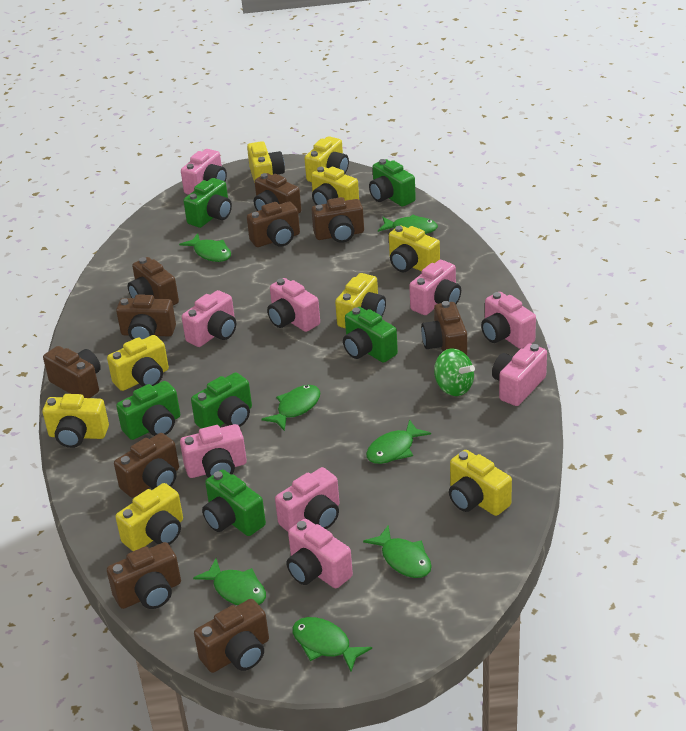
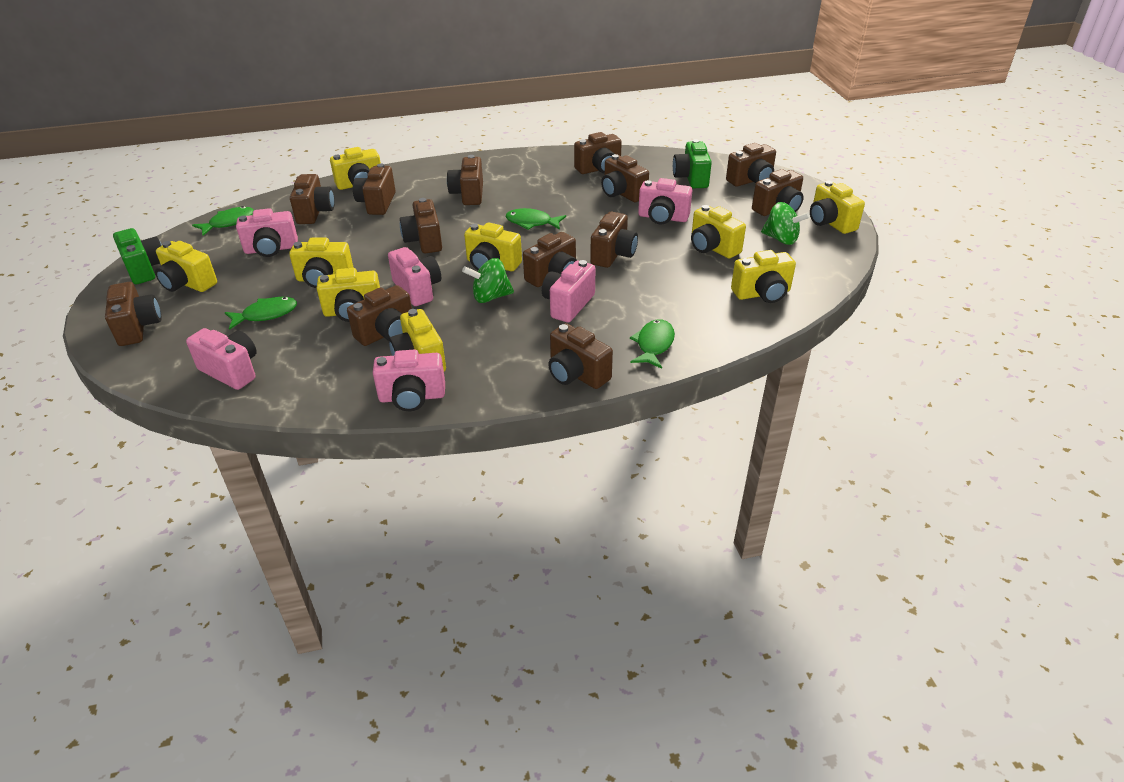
brown camera: [43,346,101,398] [107,542,181,609] [114,433,179,498] [116,295,176,340] [128,257,179,306] [194,599,269,673] [247,202,300,247] [254,173,301,214] [312,197,364,243] [421,301,467,355] = 10 -> [105,282,162,346] [290,174,335,224] [347,285,412,346] [353,163,396,215] [400,198,442,253] [447,155,483,205] [523,232,577,287] [548,323,613,389] [574,132,622,174] [590,212,638,268] [601,154,649,202] [726,143,776,187] [752,169,804,216] = 13
green camera: [116,381,180,440] [183,178,232,228] [191,372,252,428] [202,469,266,536] [343,307,398,363] [369,159,416,207] = 6 -> [113,228,162,284] [673,139,712,188] = 2
green fish: [179,233,231,262] [193,559,266,605] [261,385,320,431] [292,617,372,672] [363,525,432,578] [366,419,431,464] [378,214,438,234] = 7 -> [192,206,254,236] [225,297,297,330] [506,208,566,230] [630,319,675,369] = 4
green spinning top: [434,348,475,396] = 1 -> [462,258,514,303] [761,202,810,245] = 2
pink camera: [180,424,247,478] [181,149,227,195] [182,290,236,347] [267,278,320,332] [275,467,340,532] [286,519,353,588] [409,260,461,315] [481,292,536,349] [492,344,547,406] = 9 -> [186,328,257,390] [236,208,298,257] [373,350,445,411] [388,247,441,306] [542,260,595,323] [638,178,692,224] = 6

